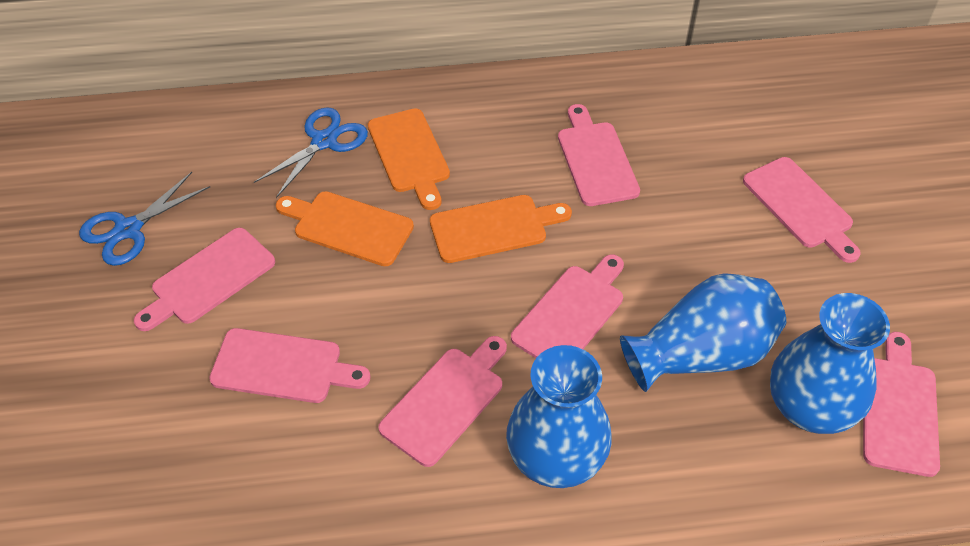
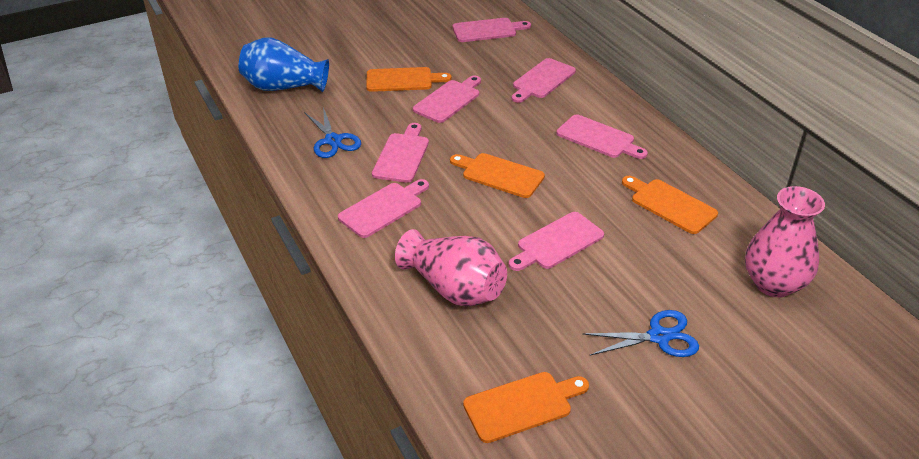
blue vase: [506,345,612,488] [620,273,786,392] [770,293,890,434] = 3 -> [239,37,329,92] = 1
orange cutting board: [276,191,414,266] [368,108,450,210] [430,195,572,263] = 3 -> [366,67,451,92] [450,153,545,198] [463,372,589,443] [622,176,718,234] = 4
pink vase: none = 0 -> [395,229,507,307] [745,186,825,297] = 2

